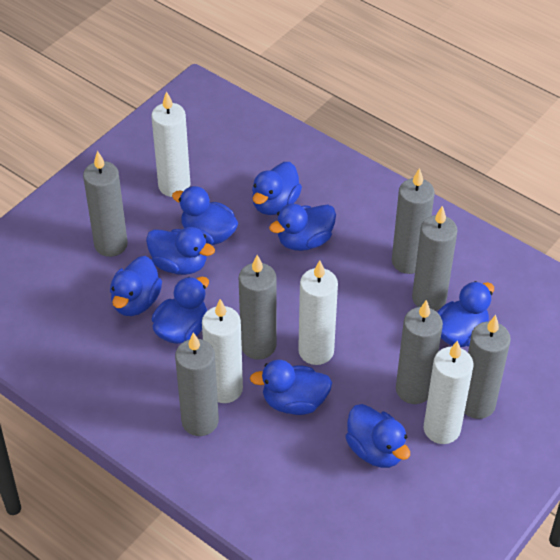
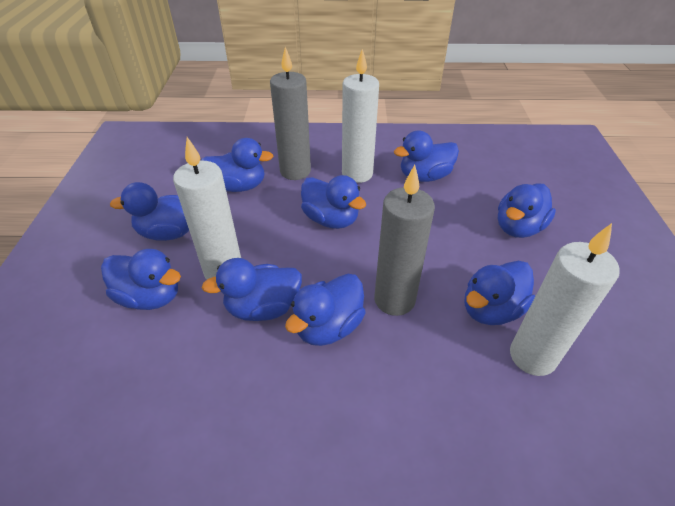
grey candle: [83,151,128,257] [175,332,219,436] [239,255,277,360] [392,168,435,274] [396,300,443,404] [412,206,458,311] [465,315,511,419] = 7 -> [270,47,311,180] [374,165,435,316] = 2
white candle: [151,91,190,197] [202,299,243,403] [298,260,338,365] [424,340,473,444] = 4 -> [173,137,241,280] [342,49,379,183] [510,223,620,376] = 3

